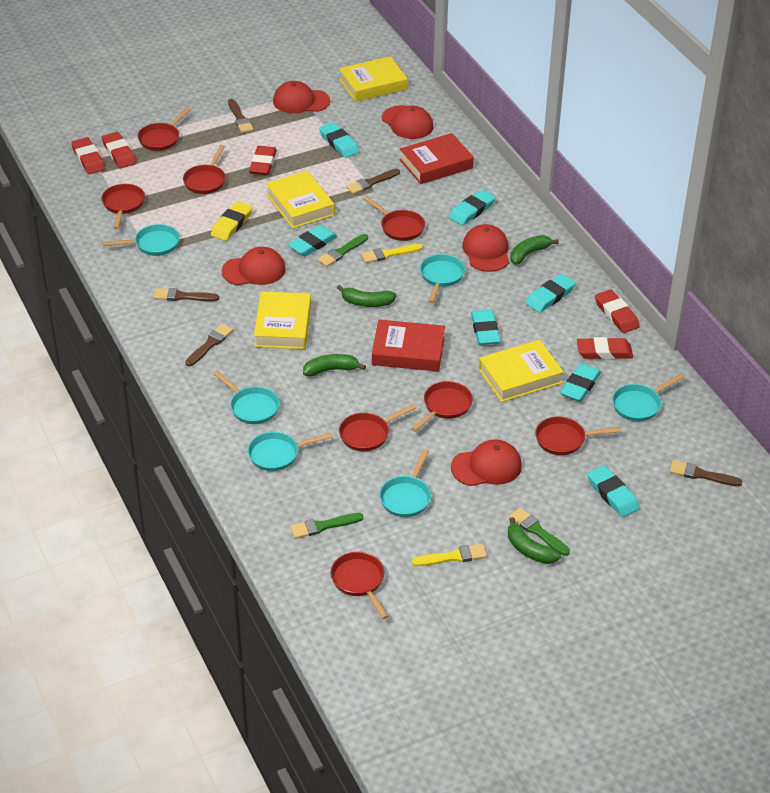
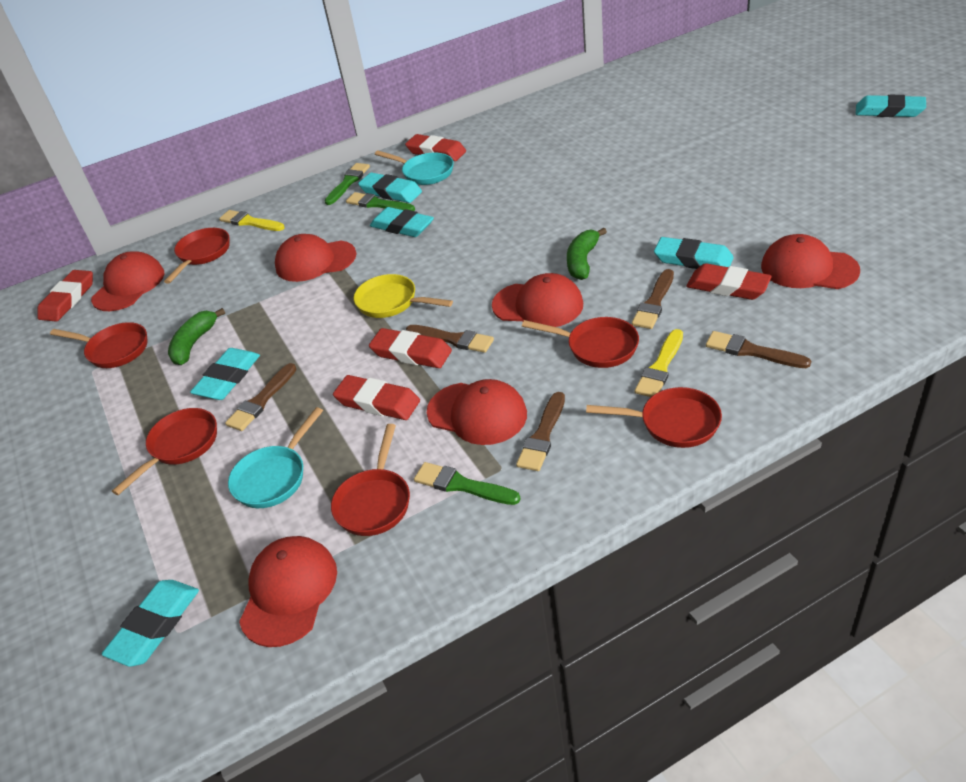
green banana: [303,354,366,377] [337,285,397,307] [508,517,561,564] [510,235,559,265] = 4 -> [168,308,225,365] [567,228,607,280] = 2
red book: [372,320,445,371] [400,133,474,184] = 2 -> none = 0
red cap: [222,247,286,285] [273,81,330,114] [382,105,433,139] [451,439,522,486] [462,224,509,272] = 5 -> [91,251,164,311] [239,536,337,647] [275,234,357,282] [427,379,527,445] [492,273,583,327] [761,234,860,289] = 6
red pan: [101,184,145,229] [138,107,191,151] [183,145,226,194] [331,552,389,619] [339,404,417,451] [364,196,425,241] [411,381,473,432] [535,417,621,455] = 8 -> [50,322,147,368] [112,408,217,495] [164,228,230,284] [331,424,410,536] [522,317,639,368] [586,387,722,448] = 6
turquoise eraser: [288,225,338,256] [319,122,360,158] [449,189,496,226] [471,310,500,345] [525,274,576,313] [560,363,601,402] [587,465,640,517] = 7 -> [102,580,199,667] [190,348,260,400] [358,172,422,203] [370,207,434,237] [654,237,734,269] [856,95,926,117] = 6
turquoise pan: [103,224,180,256] [213,370,279,424] [248,432,333,471] [379,449,431,517] [420,254,465,303] [612,374,684,421] = 6 -> [228,407,323,508] [375,151,454,185] = 2
yellow book: [254,291,311,349] [266,171,335,228] [339,56,408,102] [479,340,564,402] = 4 -> none = 0
yellow eraser: [211,201,252,241] = 1 -> none = 0
yellow pan: none = 0 -> [354,274,453,318] = 1

